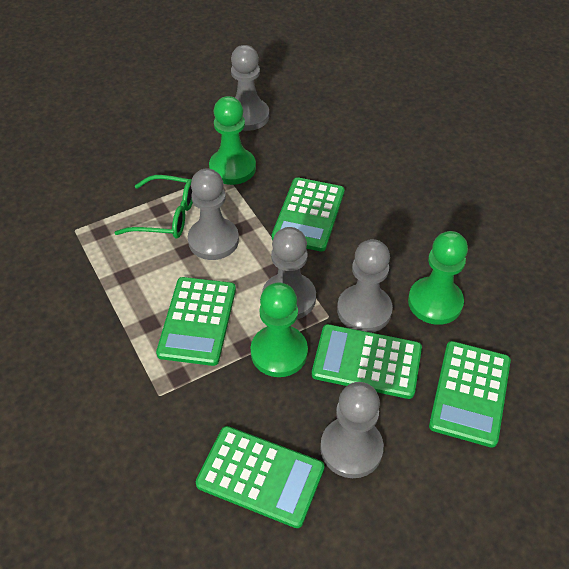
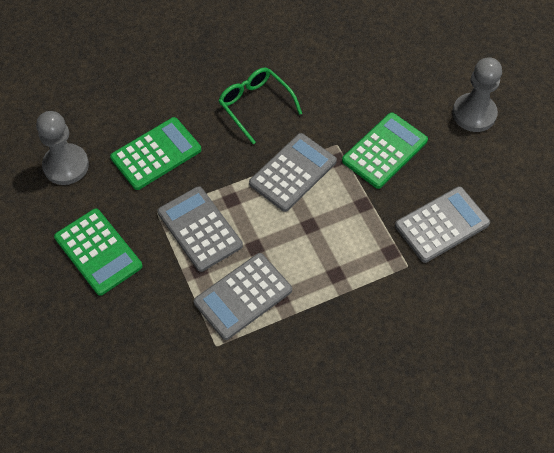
green calculator: [156,277,236,366] [196,426,324,528] [272,177,345,252] [312,324,422,399] [429,341,511,448] = 5 -> [54,209,142,296] [110,117,201,190] [342,112,428,189] = 3
green pawn: [209,96,256,185] [251,283,308,377] [408,231,468,325] = 3 -> none = 0
grey calculator: none = 0 -> [157,186,243,272] [194,253,292,340] [249,133,337,212] [395,187,490,263] = 4
grey pawn: [188,168,239,260] [231,45,269,131] [262,227,316,320] [320,382,384,478] [337,239,393,333] = 5 -> [36,111,89,185] [452,57,502,132] = 2

